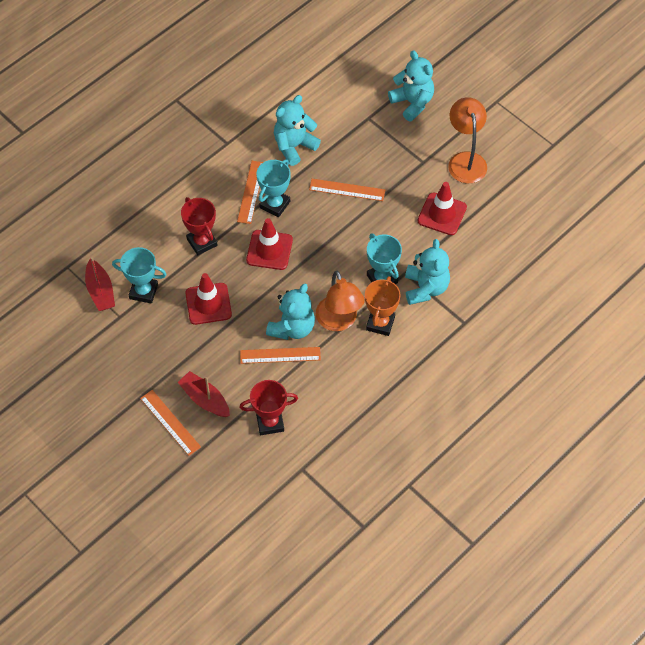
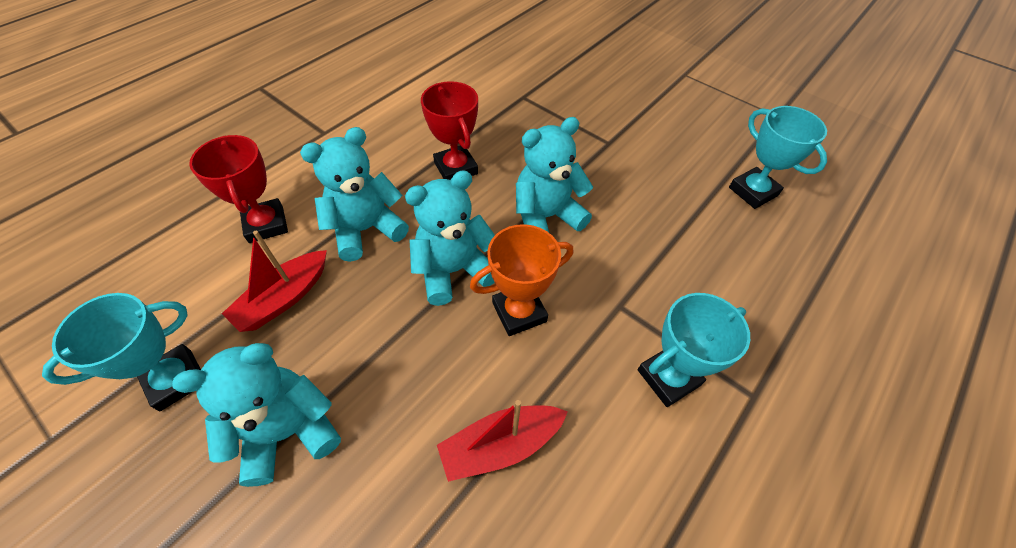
orange lamp: [316,271,365,331] [448,97,487,183] = 2 -> none = 0
orange ruler: [140,390,201,456] [237,161,263,224] [240,347,321,364] [309,179,385,201] = 4 -> none = 0
red traffic cone: [185,273,232,325] [246,218,293,270] [418,182,467,235] = 3 -> none = 0

